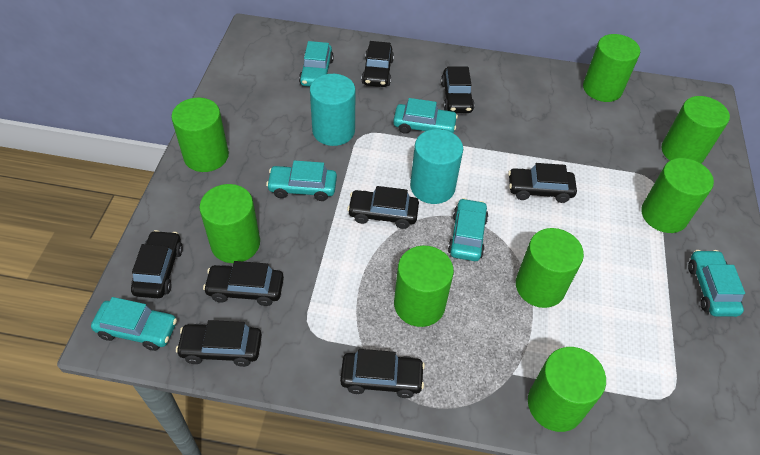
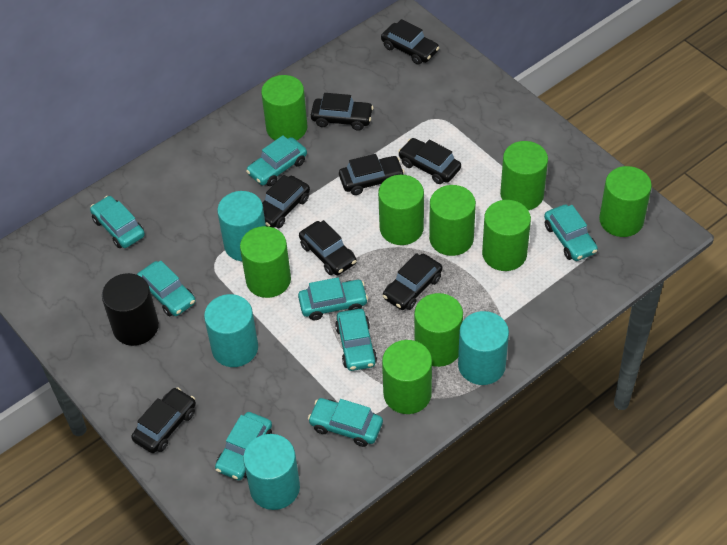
black cylinder: none = 0 -> [102,273,159,346] = 1
green cylinder: [171,98,229,172] [199,184,260,263] [394,246,454,327] [516,228,584,308] [528,347,606,432] [583,34,640,102] [641,158,714,233] [662,96,730,164] = 8 -> [240,226,291,298] [261,75,308,141] [378,175,424,245] [382,340,432,414] [414,293,463,367] [429,185,476,256] [482,200,531,271] [500,141,548,210] [599,166,652,237] = 9
turquoise car: [91,297,177,351] [266,160,337,201] [299,41,334,87] [393,98,458,134] [448,198,488,261] [688,250,745,317] = 6 -> [90,196,145,248] [137,261,196,316] [215,412,272,480] [246,135,307,186] [298,277,368,320] [308,398,383,447] [335,309,377,371] [544,204,598,261] = 8
turquoise cylinder: [310,74,356,146] [410,129,463,204] = 2 -> [204,294,258,367] [217,191,266,261] [243,434,300,510] [458,311,509,385] = 4

